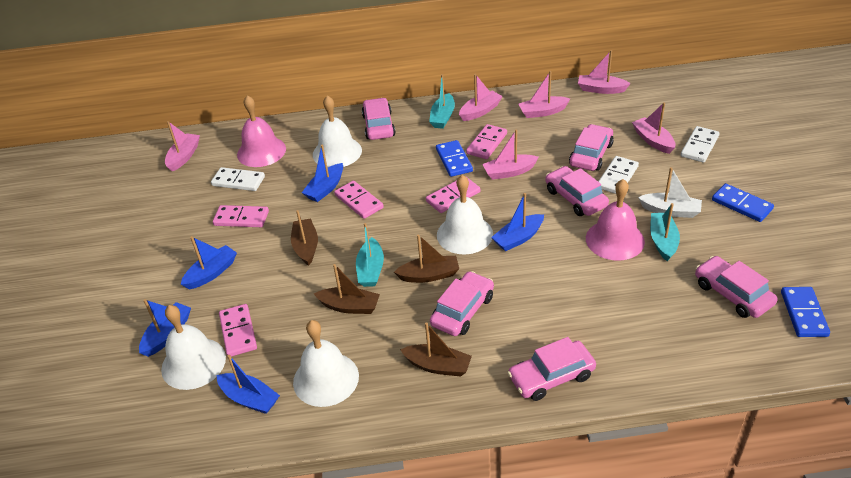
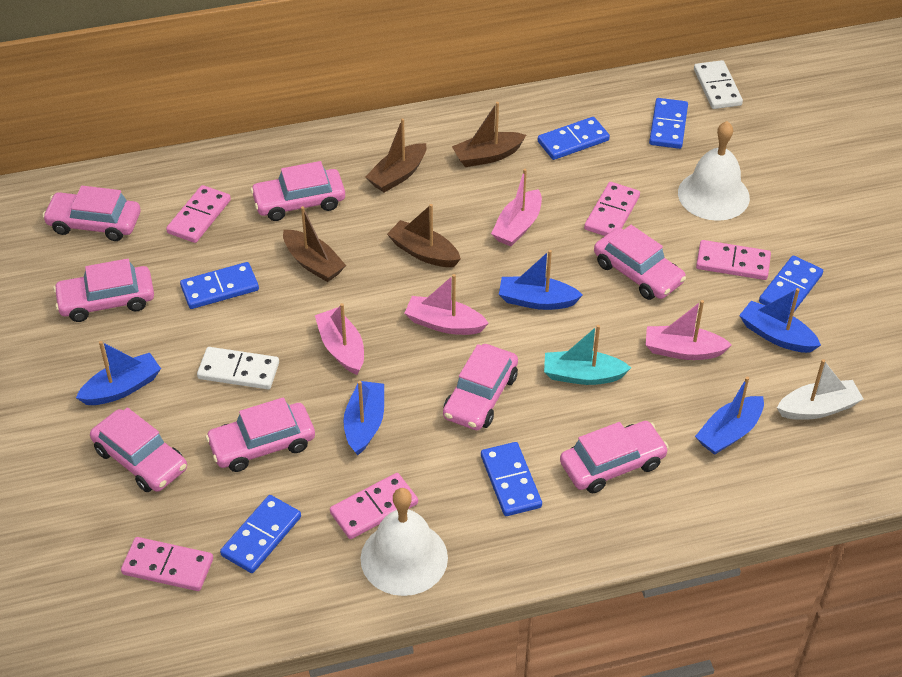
blue domino: [436,140,473,177] [712,183,774,222] [781,287,830,337] = 3 -> [180,262,259,309] [220,495,301,573] [481,442,542,516] [538,117,610,160] [649,98,688,149] [759,255,823,314] = 6
pink bell: [237,95,286,167] [586,179,645,261] = 2 -> none = 0
pink boat: [165,121,200,172] [459,74,503,121] [482,129,539,180] [518,71,570,118] [578,50,631,94] [632,102,675,154] = 6 -> [315,303,364,375] [405,274,489,335] [491,169,542,246] [646,300,732,360] = 4
pink car: [362,98,396,140] [430,271,494,336] [508,337,596,401] [545,166,609,216] [569,124,614,171] [695,256,777,318] = 6 -> [42,186,141,241] [53,259,154,322] [90,408,187,492] [205,397,315,472] [250,161,345,221] [443,344,518,430] [560,421,669,493] [594,225,686,300] = 8
turquoise boat: [356,223,384,287] [429,74,455,129] [650,203,680,261] = 3 -> [544,325,631,385] = 1
white bell: [161,305,226,390] [293,320,359,407] [313,95,362,168] [437,175,493,254] = 4 -> [361,488,448,596] [678,121,750,221] = 2
white domino: [211,167,265,191] [598,156,639,194] [681,126,720,163] = 3 -> [197,347,279,389] [694,60,743,109] = 2

